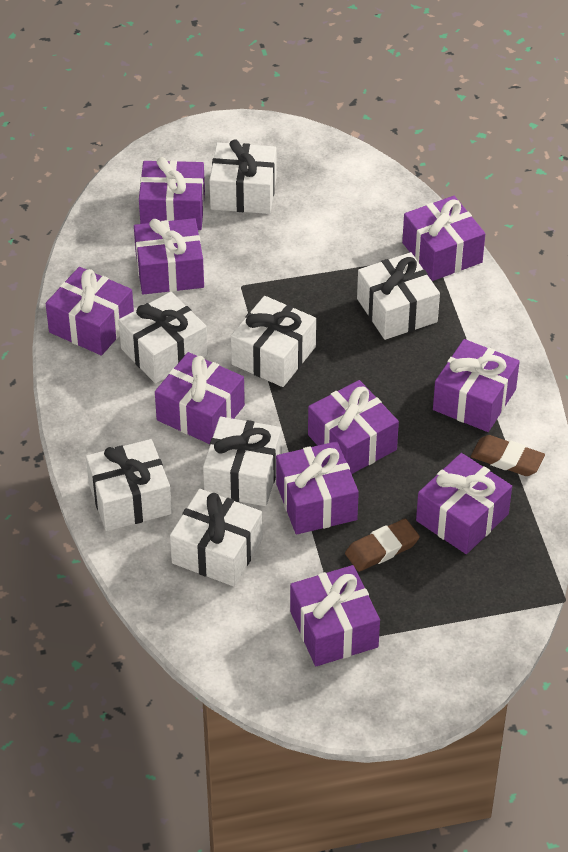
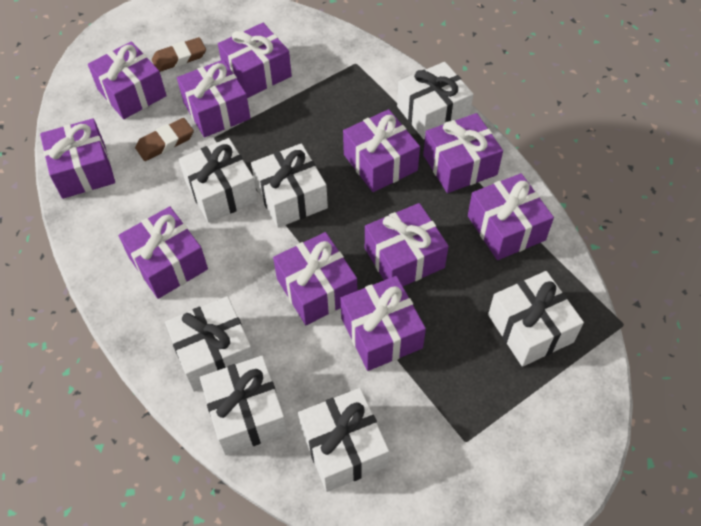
purple gift: [45,267,134,356] [134,218,204,295] [139,157,205,230] [155,352,245,444] [276,441,359,534] [290,565,380,666] [308,380,399,474] [402,196,485,281] [416,453,512,554] [433,339,520,432] = 10 -> [40,118,115,199] [88,41,167,119] [119,206,208,299] [177,59,251,138] [218,23,292,98] [273,232,357,325] [340,276,426,371] [343,109,420,192] [365,203,449,286] [423,113,503,193] [468,173,554,260] = 11

